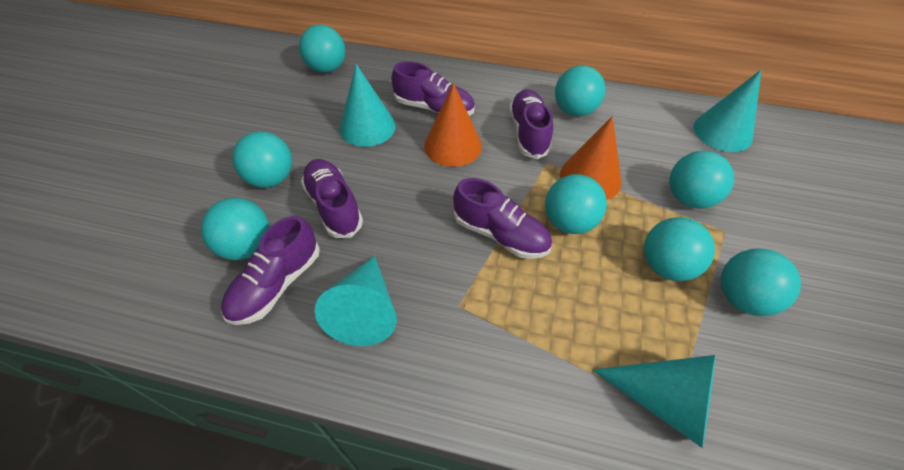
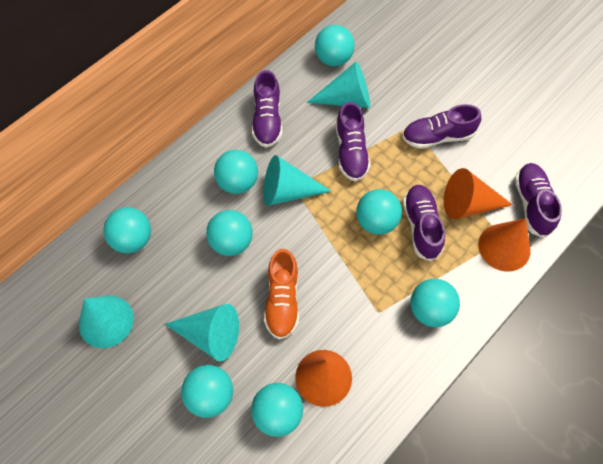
orange cone: [424,83,482,167] [560,116,621,200] = 2 -> [295,350,352,407] [444,168,513,219] [478,218,531,272] = 3
orange shoe: none = 0 -> [264,249,299,340] = 1

